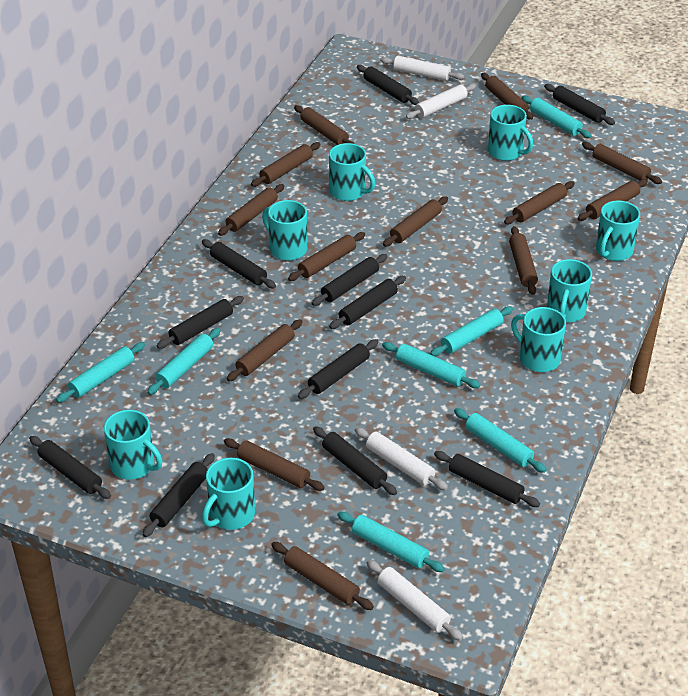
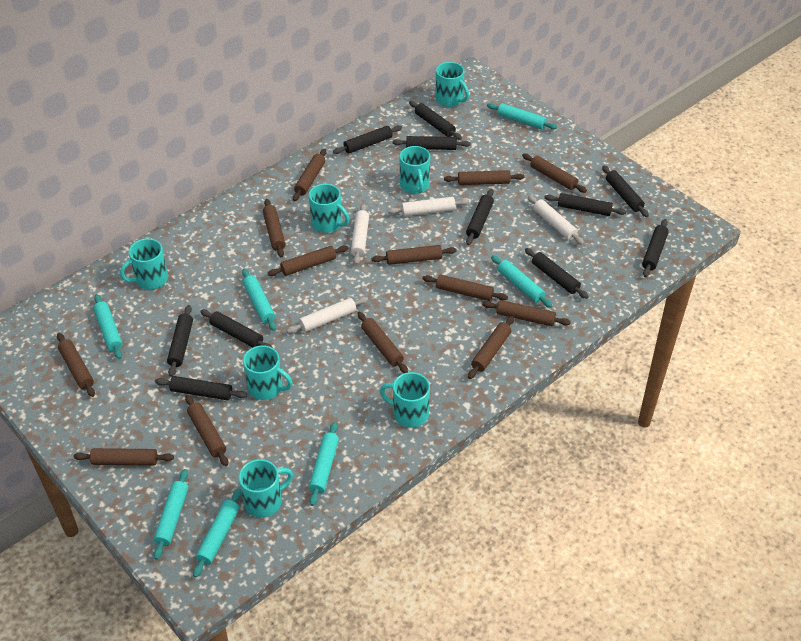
turquoise mug: [104,410,163,480] [202,458,255,530] [262,200,307,261] [329,143,375,201] [488,105,533,161] [511,307,566,372] [547,259,592,322] [596,201,640,261] = 8 -> [120,238,168,289] [239,459,293,518] [243,345,293,400] [309,184,349,233] [380,372,430,428] [400,146,430,194] [435,62,469,107] = 7

